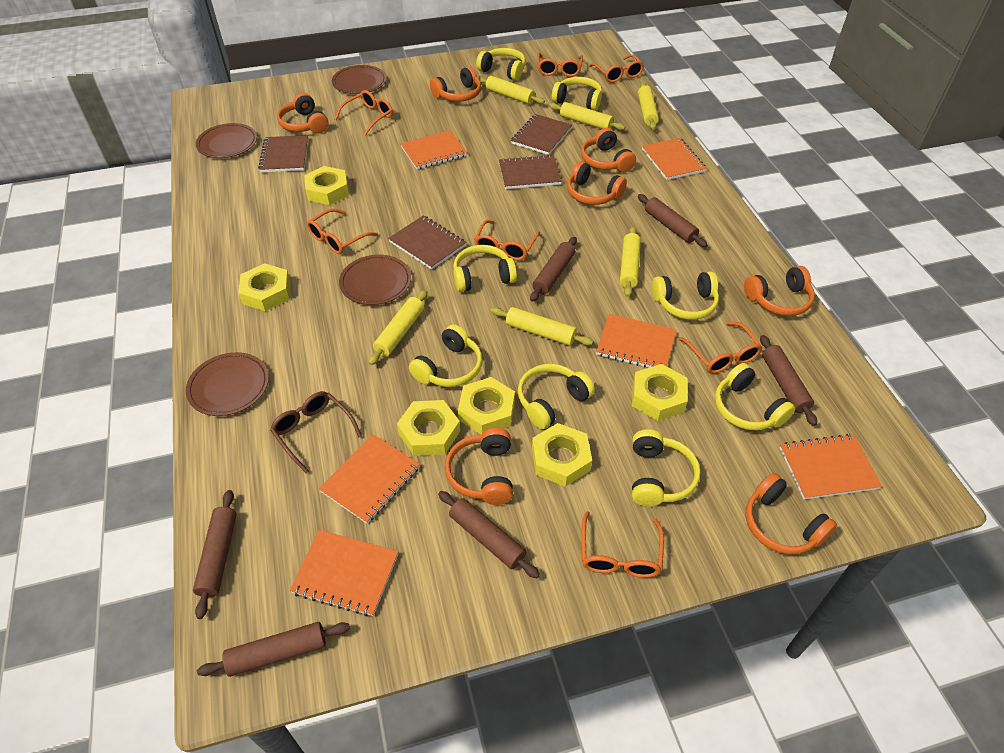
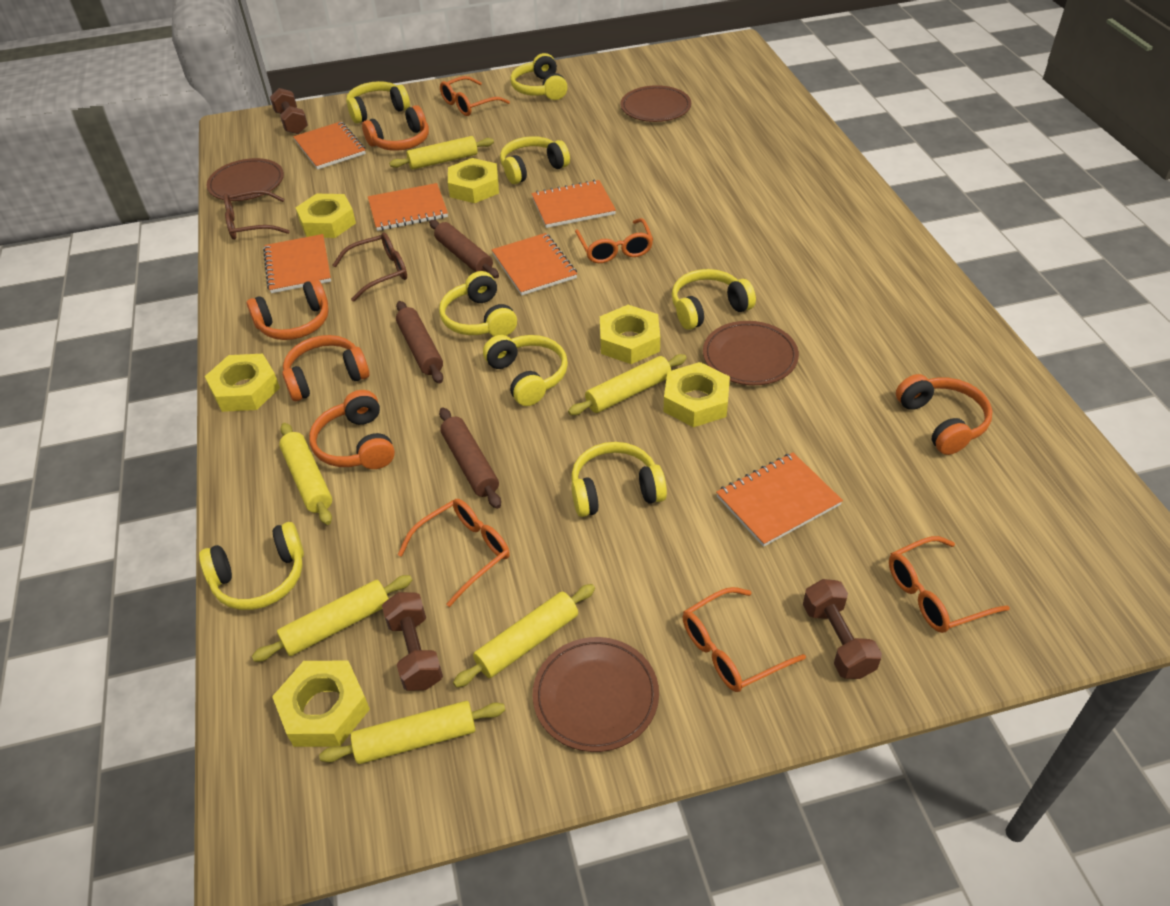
brown dumbbell: none = 0 -> [270,88,308,134] [382,592,443,691] [803,579,882,679] = 3
brown glasses: [270,391,362,474] = 1 -> [224,190,290,240] [333,232,407,302] = 2
brown notebook: [258,135,308,172] [388,216,466,270] [499,154,562,189] [511,114,572,155] = 4 -> none = 0
brown rolling pin: [193,490,237,619] [197,622,350,677] [438,491,540,578] [530,237,577,302] [638,194,707,247] [760,335,817,426] = 6 -> [396,301,443,384] [429,220,499,278] [439,407,501,509] = 3
orange glasses: [307,209,378,254] [335,90,393,136] [474,220,540,261] [537,53,583,77] [581,511,664,578] [589,54,644,83] [678,322,763,373] = 7 -> [397,499,510,607] [440,76,510,116] [575,218,653,263] [683,587,806,692] [889,536,1010,633] = 5
orange headphones: [277,93,328,133] [430,66,481,102] [445,428,513,505] [567,161,627,205] [581,128,636,172] [744,266,815,316] [745,473,837,554] = 7 -> [247,279,329,340] [282,335,369,401] [309,390,395,469] [362,105,429,151] [896,374,992,455] = 5

